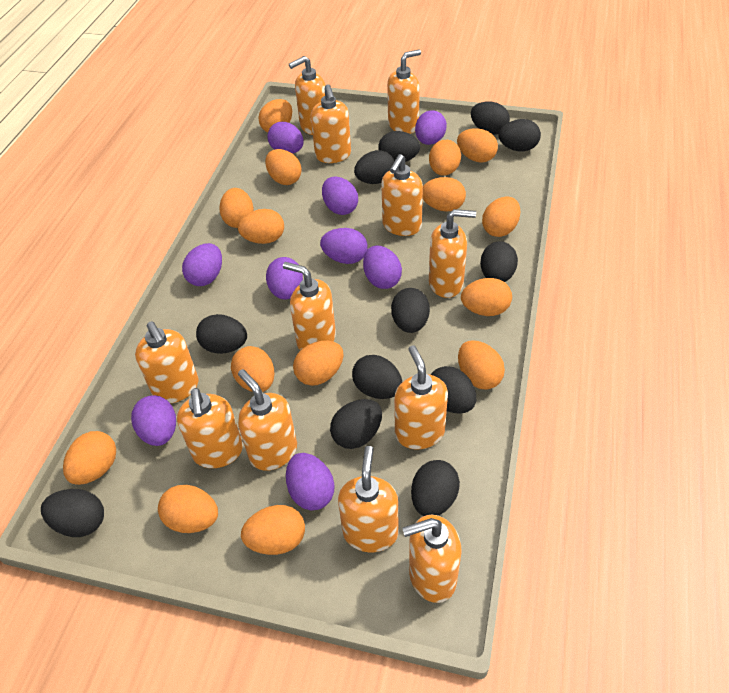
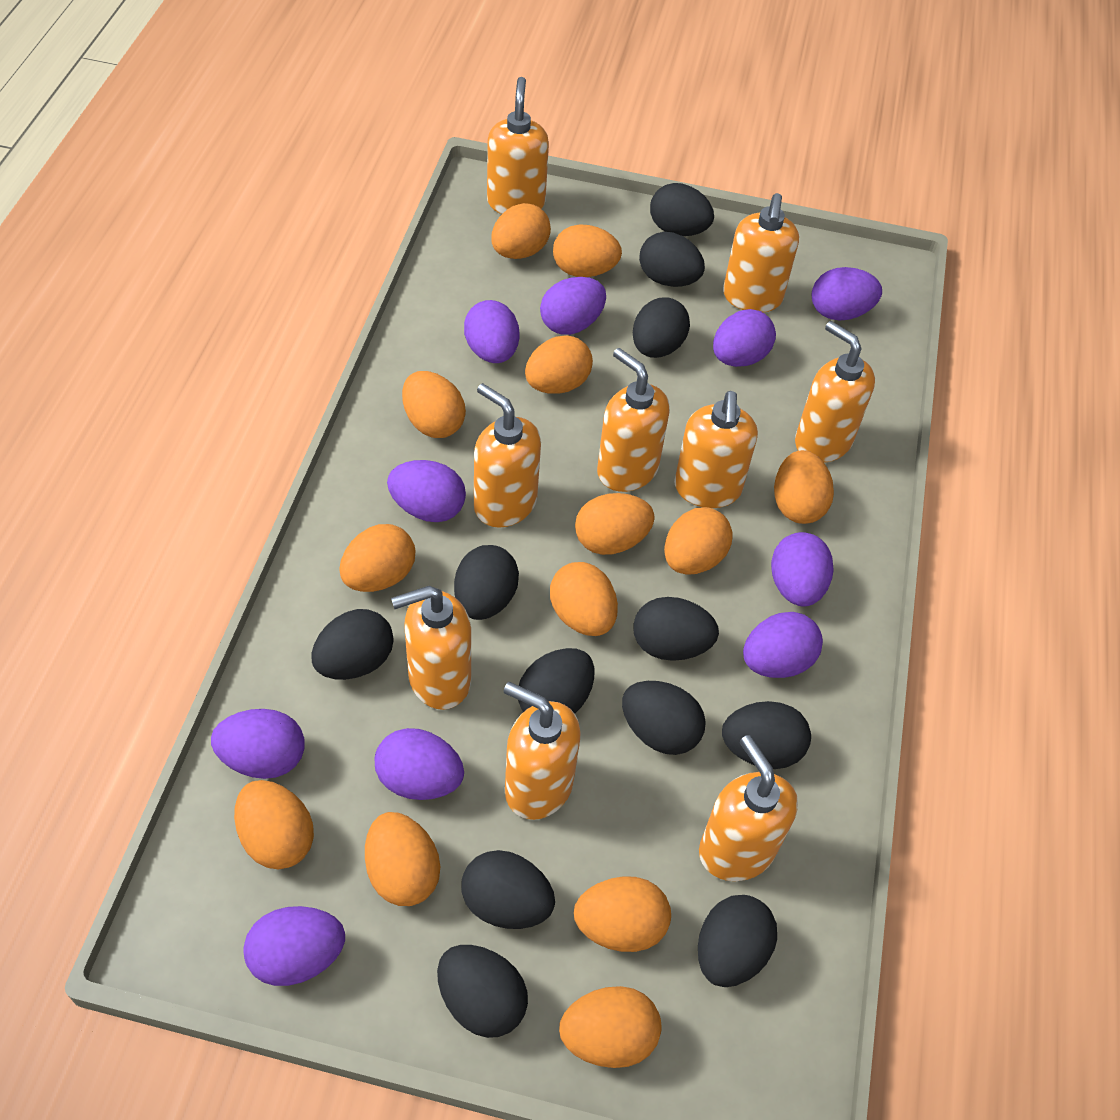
orange egg: [63,431,116,485] [158,485,218,533] [219,188,254,228] [231,346,275,392] [238,209,284,244] [241,505,305,555] [259,99,292,133] [265,149,302,185] [293,341,344,386] [423,177,466,212] [429,140,461,176] [457,128,498,163] [458,340,505,389] [461,278,512,316] [482,197,520,237] = 15 -> [234,780,314,869] [339,524,416,592] [365,812,440,906] [402,371,466,438] [491,203,551,259] [525,335,593,394] [550,562,618,636] [553,224,622,277] [559,986,661,1068] [574,876,671,952] [575,493,655,555] [664,507,733,574] [774,450,834,524] = 13
orange soap dispenser: [135,321,198,403] [177,388,243,468] [238,369,297,471] [283,262,336,351] [289,56,326,135] [311,84,351,163] [338,446,399,552] [381,154,423,236] [387,50,421,134] [394,345,448,449] [402,515,462,603] [429,209,476,298] = 12 -> [391,586,471,710] [474,383,541,527] [487,77,549,214] [504,682,581,820] [597,348,670,492] [674,391,758,508] [699,735,798,881] [723,193,799,312] [795,321,875,463] = 9
purple egg: [131,395,176,446] [182,243,222,286] [266,257,303,299] [268,122,304,154] [286,453,334,511] [320,228,368,264] [322,177,358,215] [363,246,402,289] [415,110,447,145] = 9 -> [211,709,305,779] [243,906,345,986] [375,728,464,800] [387,460,466,522] [464,300,519,363] [540,277,606,335] [713,309,776,367] [743,612,823,678] [771,532,834,606] [812,267,882,321] = 10

